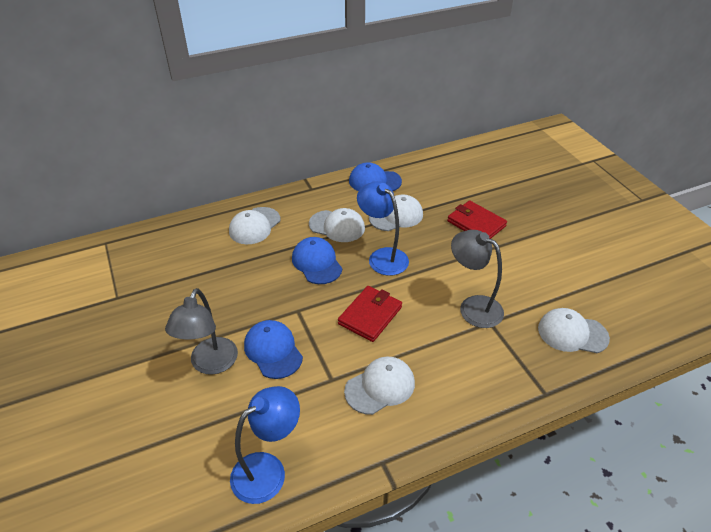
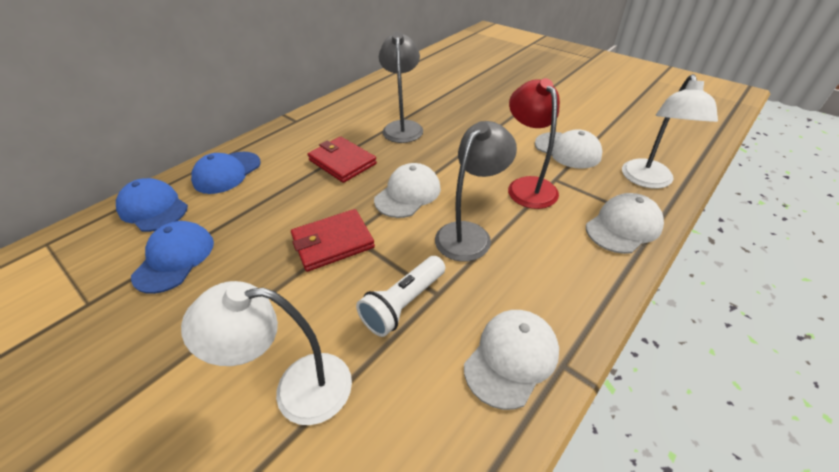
blue lamp: [230,386,300,504] [357,181,409,276] = 2 -> none = 0
red lamp: none = 0 -> [508,78,560,209] = 1
white cap: [229,207,280,244] [309,208,365,242] [344,357,415,415] [369,195,423,231] [538,308,610,353] = 5 -> [374,163,441,218] [464,310,559,410] [535,129,603,169] [586,193,664,254] = 4
white flashlight: none = 0 -> [356,256,445,337] = 1
white lamp: none = 0 -> [181,281,352,425] [622,74,718,189] = 2

